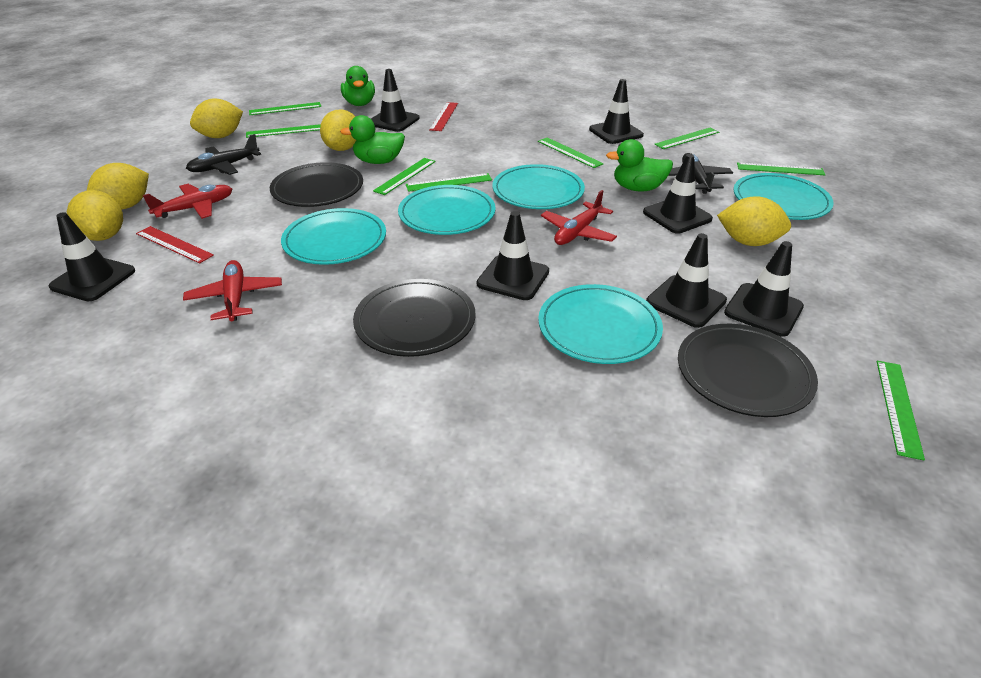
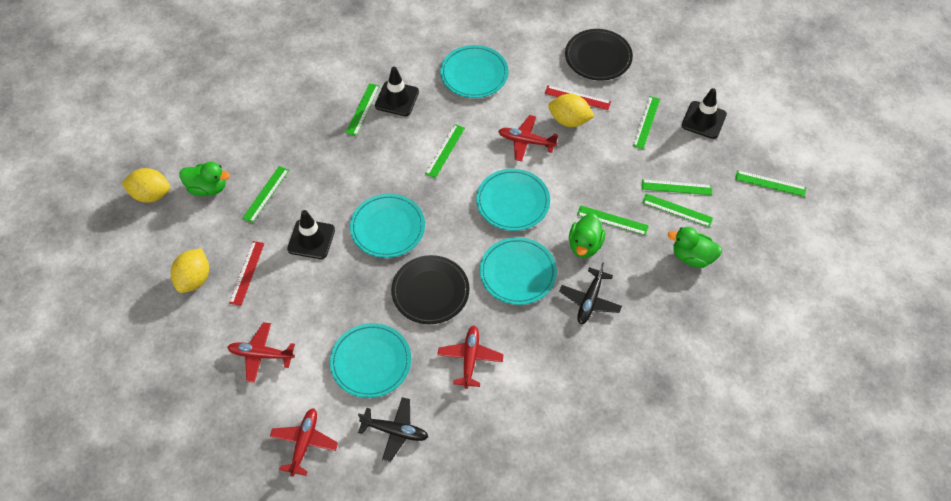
black plate: [270,162,363,207] [353,279,476,357] [678,324,818,417] = 3 -> [391,255,470,324] [565,29,633,81] = 2
black traffic cone: [49,212,135,301] [371,69,420,132] [477,211,549,300] [589,79,644,144] [643,154,713,234] [646,233,727,328] [724,241,804,337] = 7 -> [287,210,335,259] [375,67,419,116] [682,88,727,139] = 3
red plane: [143,184,232,219] [183,260,282,321] [541,190,617,245] = 3 -> [227,322,295,383] [270,408,338,476] [438,326,504,389] [498,115,558,161] = 4
yellow lemon: [67,190,123,241] [87,163,149,210] [190,99,243,138] [320,109,356,151] [717,196,791,246] = 5 -> [122,168,170,203] [171,248,209,293] [548,94,595,127] = 3

